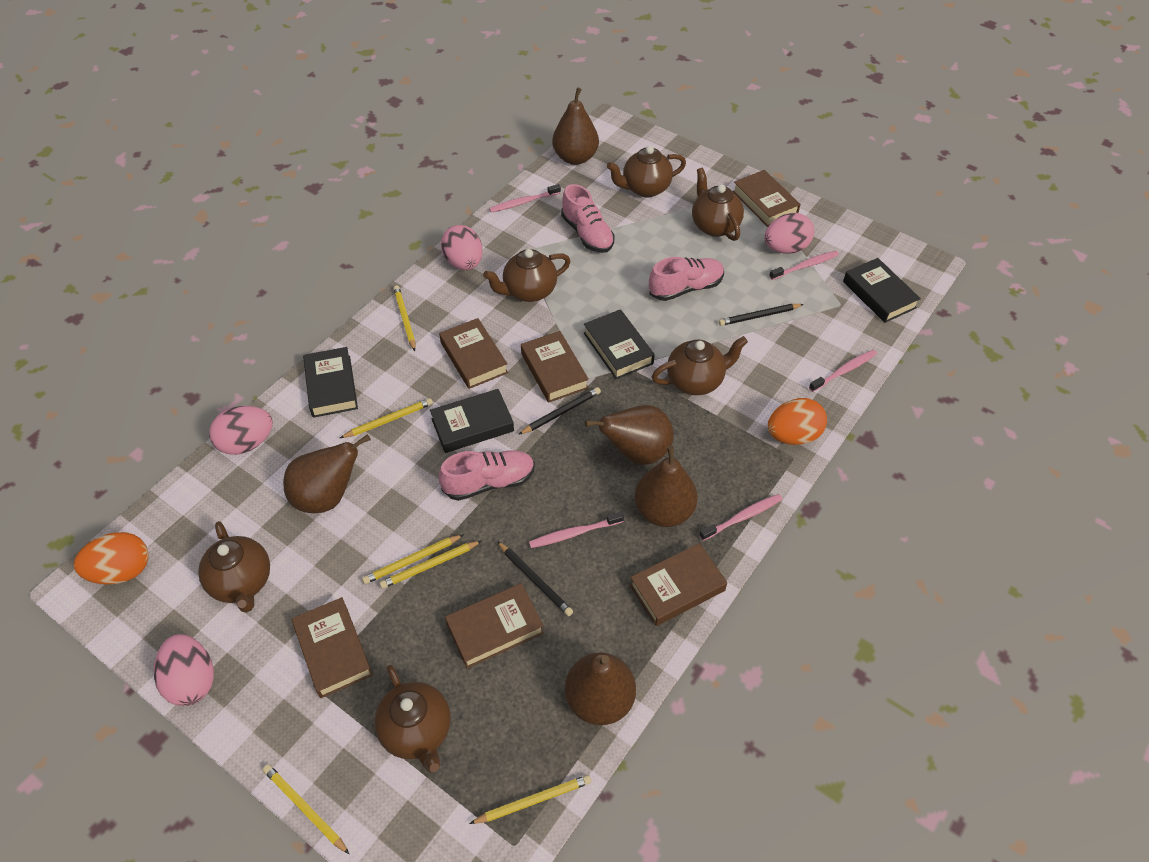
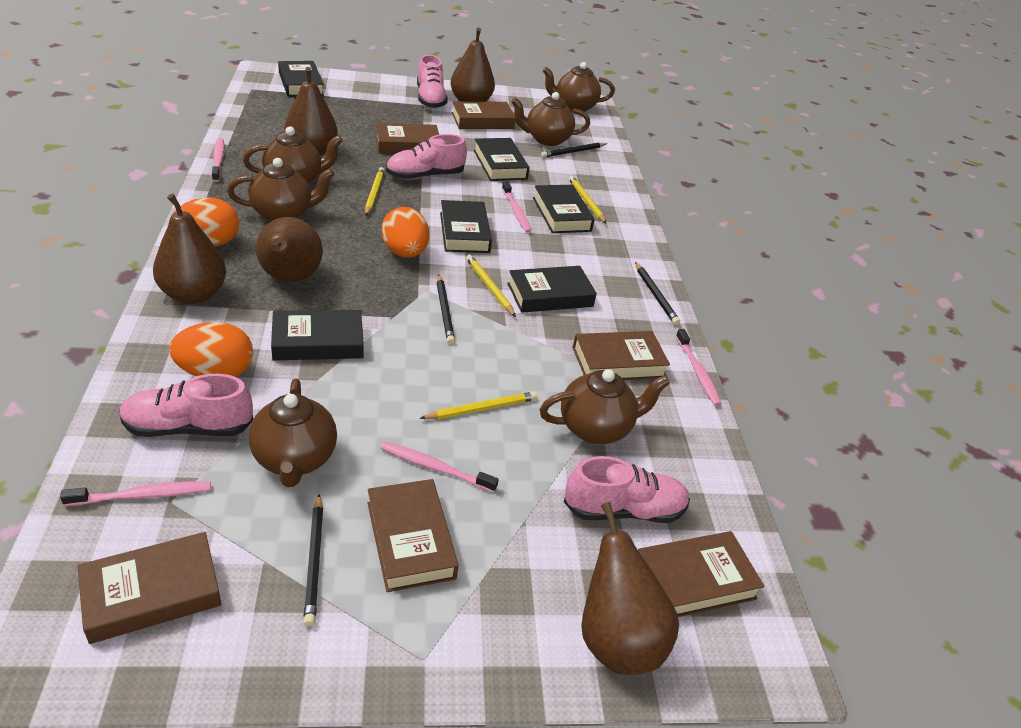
black book: [303,347,358,418] [430,389,514,453] [584,309,655,379] [843,258,921,323] = 4 -> [271,310,364,360] [278,61,324,97] [440,200,492,253] [474,138,530,181] [507,266,597,313] [533,185,595,233] = 6
black pencil: [497,541,573,616] [518,387,601,435] [719,304,804,326] = 3 -> [303,494,323,627] [437,275,455,344] [541,142,607,158] [635,262,680,325] = 4
orange egg: [74,532,149,584] [768,398,827,445] = 2 -> [169,322,253,377] [173,197,239,247] [382,207,429,258] = 3
pink egg: [154,634,214,706] [209,406,273,455] [441,225,483,270] [764,213,814,254] = 4 -> none = 0
pink shoe: [439,450,535,501] [561,184,614,253] [649,257,724,301] = 3 -> [119,374,253,437] [386,134,467,180] [417,55,448,108] [564,456,690,523] = 4
yellow pencil: [263,764,349,854] [340,398,433,438] [362,534,464,584] [379,540,482,589] [393,285,415,351] [469,775,591,824] = 6 -> [365,167,385,215] [419,391,537,419] [466,255,516,317] [569,176,607,224] = 4

